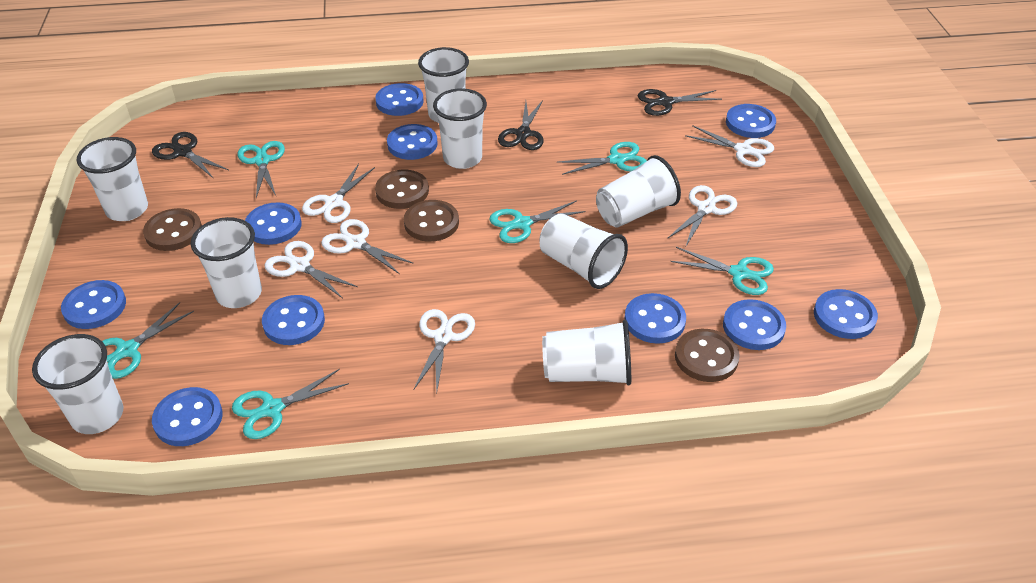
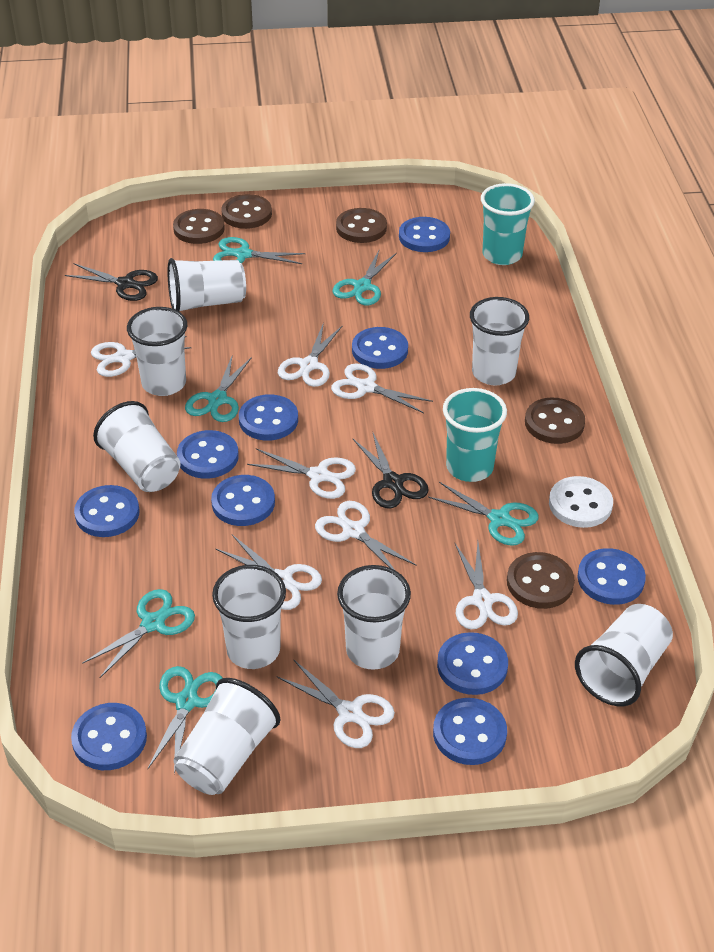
black scissors: [152,132,229,179] [498,100,544,150] [638,89,722,116] = 3 -> [65,263,158,301] [353,431,429,508] = 2
brown button: [143,208,202,251] [375,170,429,209] [404,200,459,242] [675,329,740,382] = 4 -> [173,209,225,244] [221,194,272,229] [336,208,387,243] [507,552,575,609] [525,398,585,444] = 5
turquoise cup: none = 0 -> [443,388,507,482] [481,183,535,265] = 2
white button: none = 0 -> [549,476,613,528] = 1
white scissors: [265,241,358,298] [302,164,375,223] [321,219,414,274] [413,309,475,392] [667,185,737,246] [685,125,774,167] = 6 -> [91,336,192,377] [215,535,322,610] [247,448,356,499] [276,659,395,748] [278,322,342,387] [315,501,417,570] [331,364,433,413] [455,542,518,630] = 8

